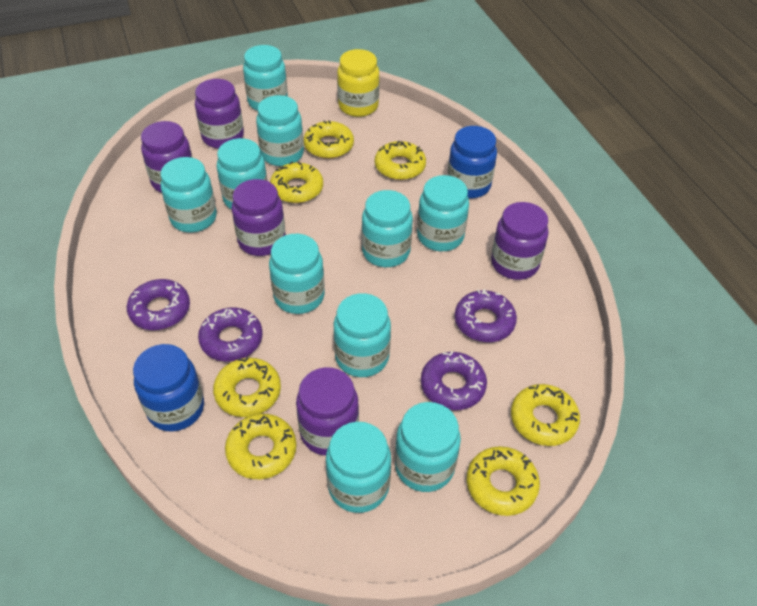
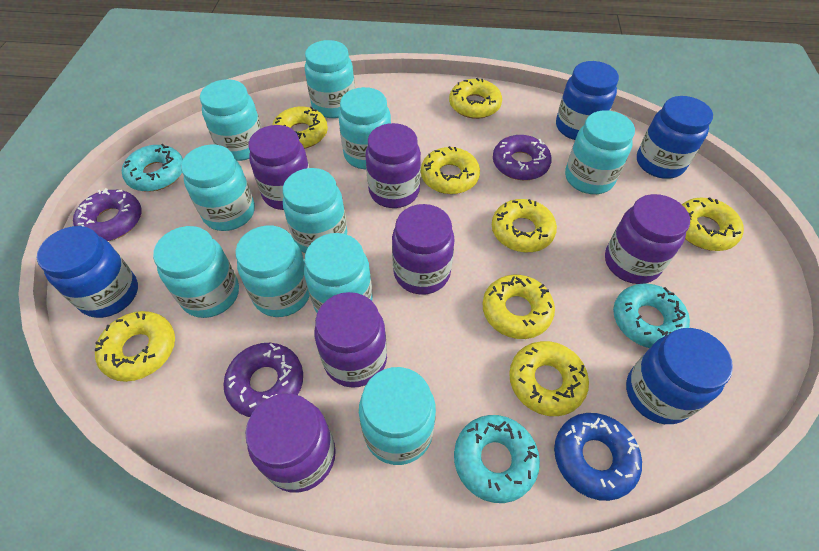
blue donut: none = 0 -> [554,413,642,501] = 1
blue jar: [133,344,204,432] [448,126,497,198] = 2 -> [37,226,138,318] [556,61,619,140] [626,328,733,424] [637,96,713,179] = 4
purple donut: [127,279,190,330] [198,307,263,362] [421,352,487,410] [455,289,517,342] = 4 -> [73,188,142,241] [223,343,303,417] [493,135,552,180] = 3
purple jar: [141,121,193,193] [195,79,244,149] [232,179,286,256] [296,367,359,456] [491,202,548,280] = 5 -> [246,394,336,493] [248,125,309,210] [314,292,387,388] [365,123,421,208] [392,204,455,295] [605,194,690,284] = 6
turquoise donut: none = 0 -> [122,144,183,192] [454,415,540,503] [613,283,690,348] = 3
yellow donut: [213,358,281,417] [225,414,297,479] [270,162,323,203] [304,120,354,159] [375,141,426,180] [467,446,540,516] [511,384,580,446] = 7 -> [95,311,175,382] [272,106,328,149] [421,146,480,194] [449,78,502,119] [482,275,555,339] [492,199,557,252] [509,341,589,416] [682,198,744,251] = 8
yellow jar: [337,49,379,117] = 1 -> none = 0

